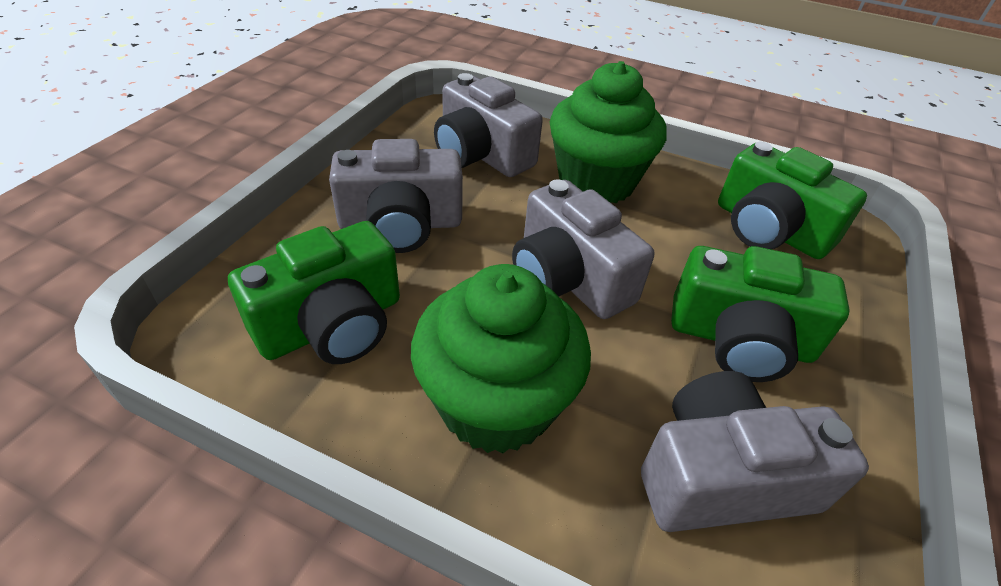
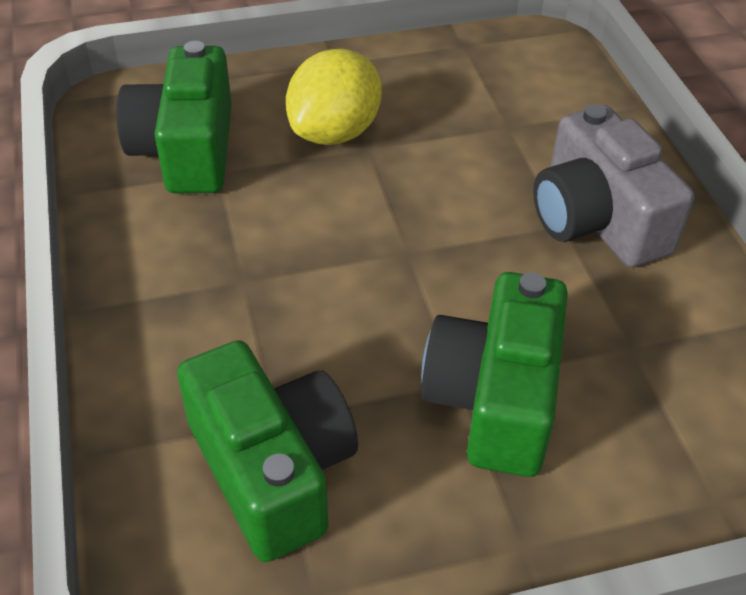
green cupcake: [411,264,591,453] [550,61,667,203] = 2 -> none = 0
grey camera: [329,139,463,253] [434,73,543,177] [512,179,654,319] [641,371,869,532] = 4 -> [533,104,694,267] = 1
yellow lemon: none = 0 -> [286,49,382,145] = 1

